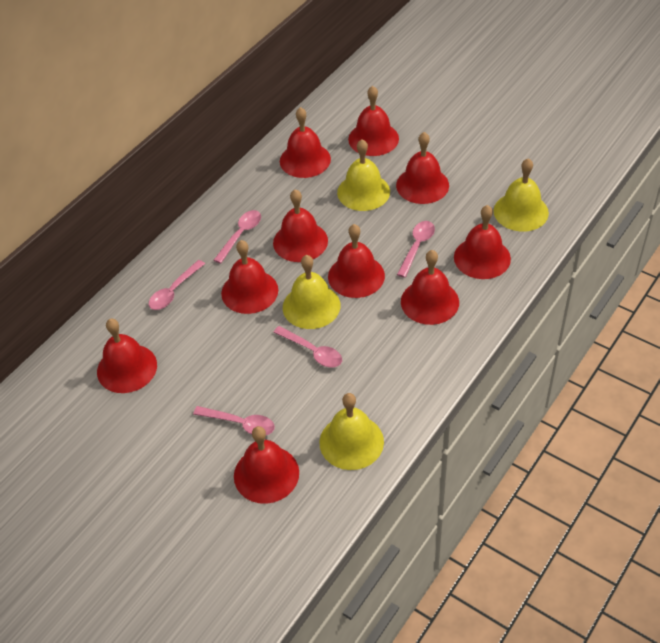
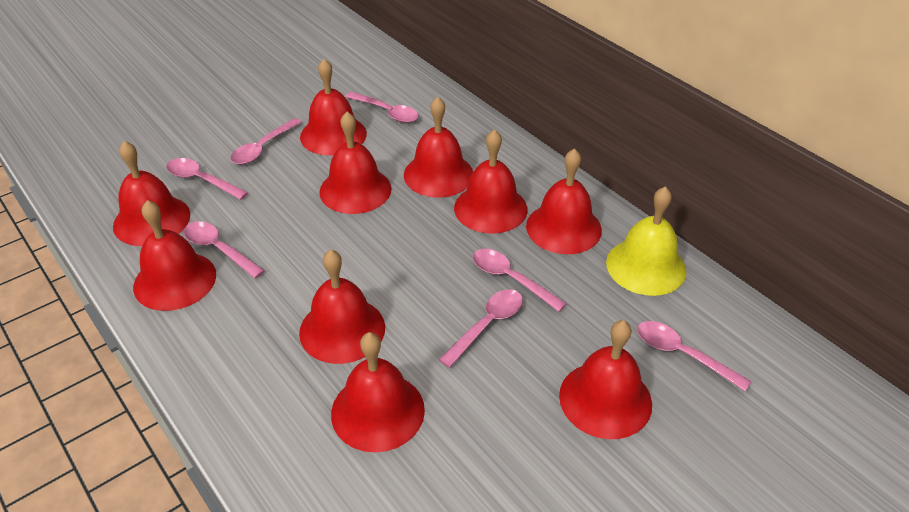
pink spoon: [148,260,205,310] [193,406,275,435] [214,210,261,264] [273,326,342,367] [397,221,435,278] = 5 -> [166,158,248,200] [184,221,265,278] [230,118,302,164] [345,92,419,123] [439,289,523,368] [473,249,567,312] [637,321,752,392] = 7
yellow bell: [283,255,340,329] [319,393,384,470] [337,139,390,211] [494,158,549,232] = 4 -> [606,186,687,296] = 1

